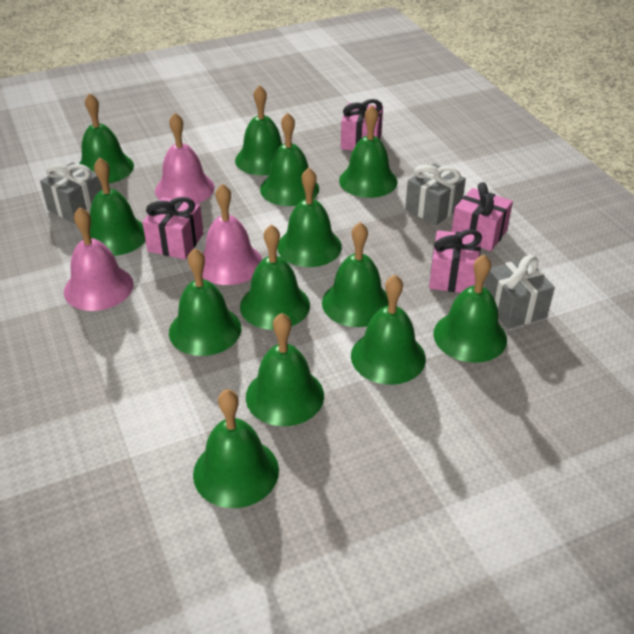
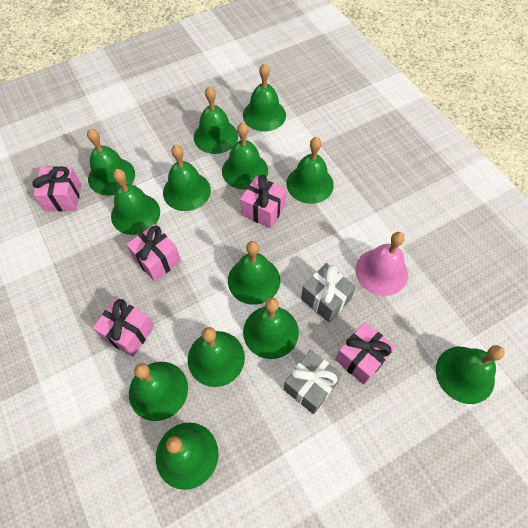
grey gift: [40,162,103,223] [405,164,466,225] [485,255,555,329] = 3 -> [284,350,342,414] [301,263,356,322] = 2
pink bell: [64,207,133,311] [155,113,215,204] [202,184,262,285] = 3 -> [355,232,408,296] = 1
pink gift: [142,197,204,259] [341,99,383,151] [429,229,482,293] [452,182,513,251] = 4 -> [32,166,81,211] [93,298,154,357] [126,225,181,281] [240,175,286,228] [335,322,396,385] = 5

